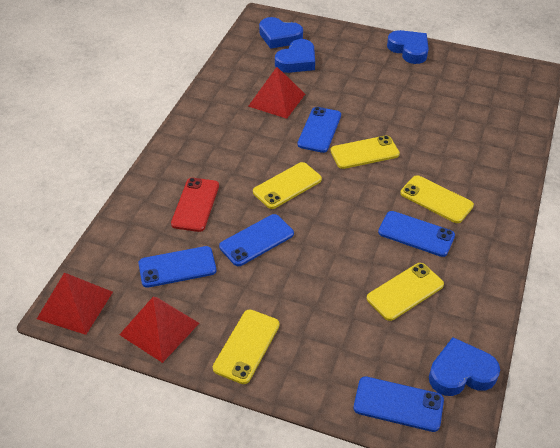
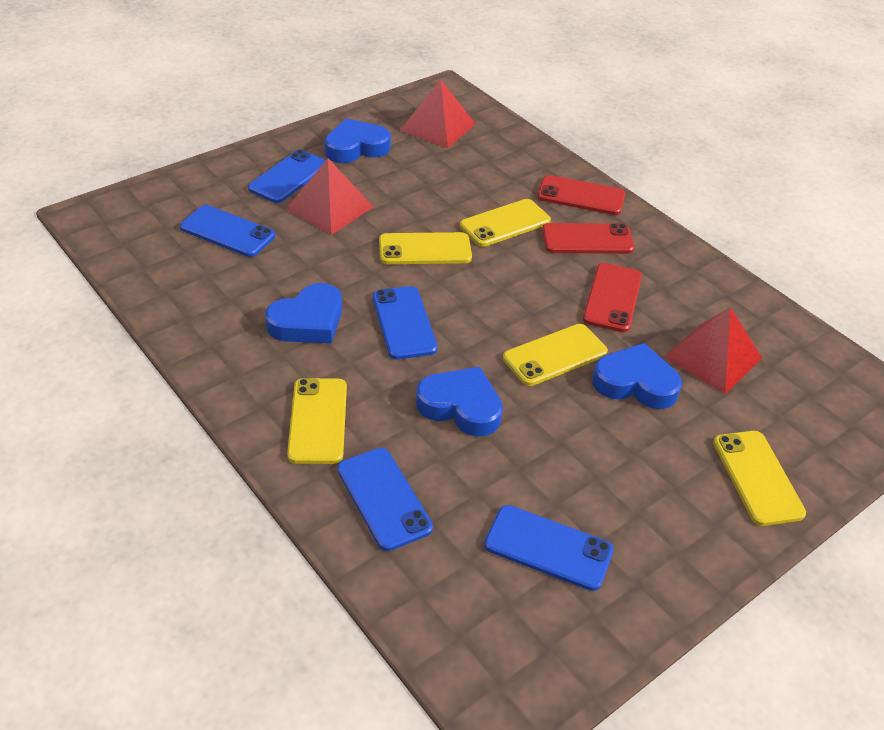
red phone: [171,178,219,232] = 1 -> [537,175,625,215] [542,223,635,254] [583,263,642,332] = 3

